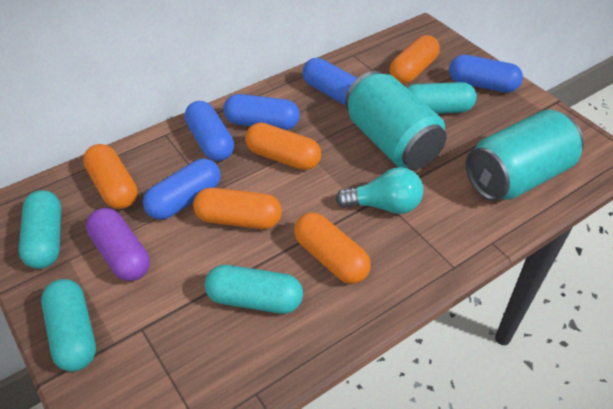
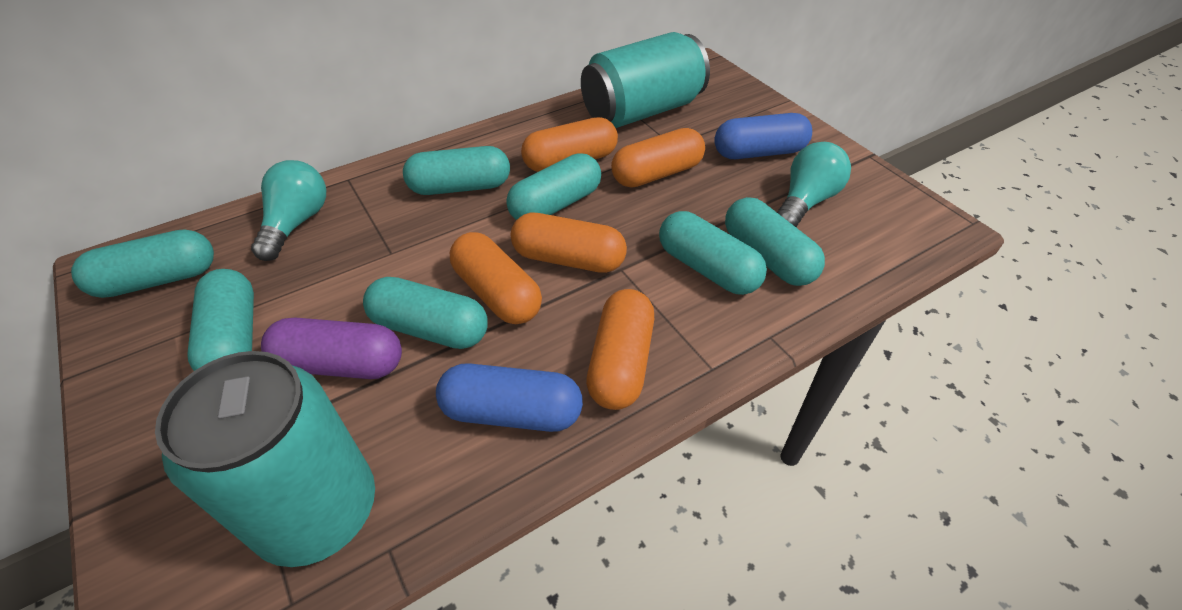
blue capsule: [143,158,221,220] [185,101,234,161] [223,94,300,130] [303,58,357,105] [449,55,523,93] = 5 -> [436,363,583,432] [714,113,812,159] = 2
turquoise capsule: [19,190,61,269] [41,279,96,372] [205,265,303,314] [407,82,477,114] = 4 -> [71,229,214,298] [187,269,254,371] [363,277,488,349] [403,146,510,195] [506,153,601,220] [659,211,767,295] [725,197,825,286] = 7
turquoise light bulb: [335,167,423,214] = 1 -> [251,160,326,261] [777,142,851,227] = 2

